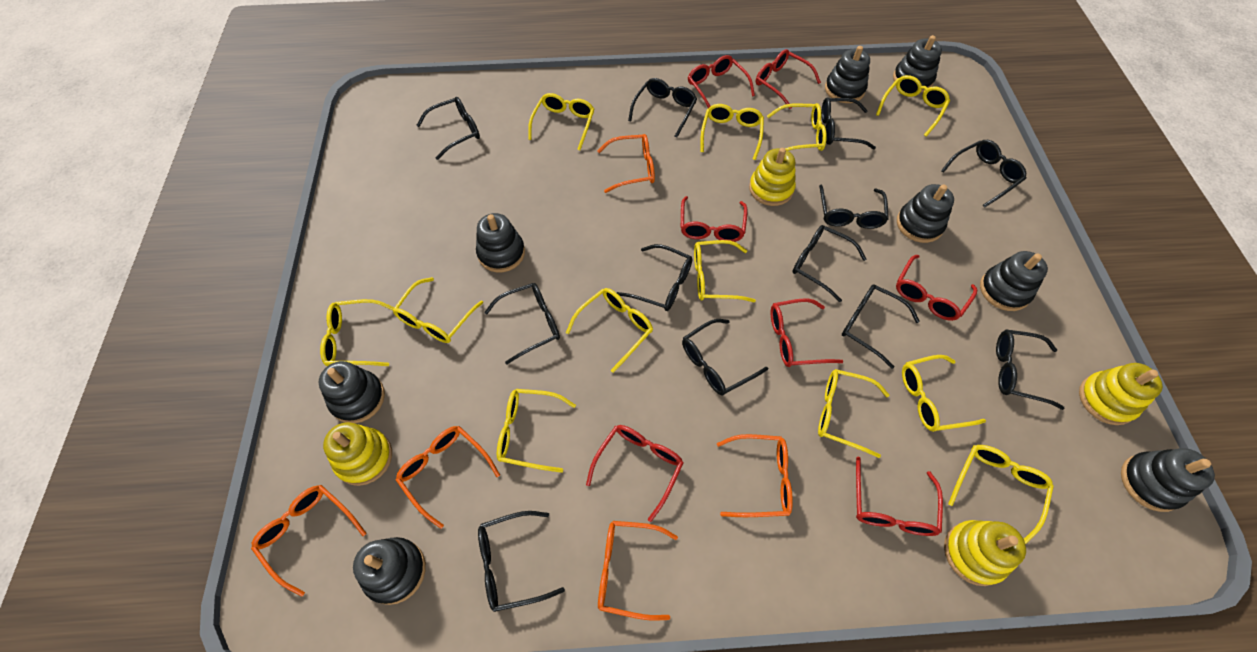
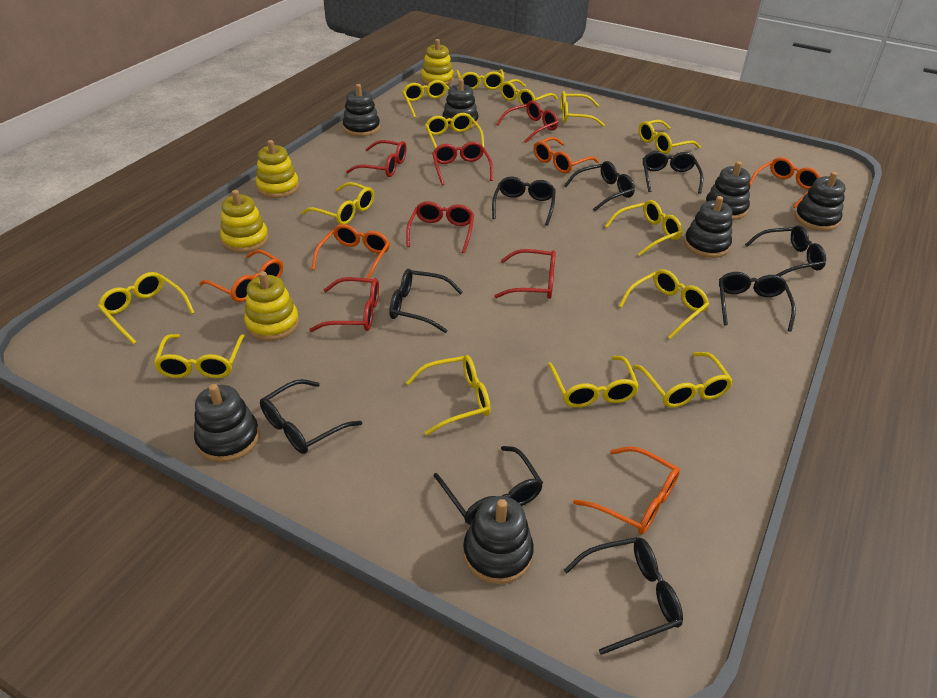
black glasses: [417,97,480,160] [478,511,565,612] [484,283,560,364] [617,244,692,311] [628,78,697,137] [682,319,768,395] [792,225,866,302] [819,185,889,229] [821,98,876,150] [842,284,920,369] [941,140,1026,208] [996,329,1065,410] = 12 -> [260,379,362,454] [389,269,463,333] [434,446,543,525] [492,177,556,226] [564,161,635,212] [564,537,683,655] [643,151,703,194] [719,272,796,332] [745,225,826,276] = 9
black stacking toy: [319,361,385,423] [353,537,426,605] [476,213,525,272] [825,46,870,103] [893,35,942,93] [897,184,954,243] [980,251,1048,311] [1121,448,1215,512] = 8 -> [194,384,260,462] [343,84,380,136] [442,79,479,130] [463,496,534,584] [684,196,733,258] [705,161,751,220] [795,172,846,231] = 7
red glasses: [586,425,684,522] [681,196,747,242] [688,55,755,108] [756,49,821,109] [771,298,843,367] [856,457,943,536] [896,255,977,321] = 7 -> [309,277,379,332] [346,140,407,177] [406,201,474,253] [432,142,493,186] [494,249,556,299] [496,100,558,143] = 6
yellow glasses: [320,299,394,366] [393,277,483,343] [497,389,576,473] [528,93,594,150] [566,288,653,373] [694,240,756,302] [701,104,764,160] [767,103,827,151] [818,369,889,458] [876,75,950,137] [902,355,986,432] [948,445,1054,544] = 12 -> [98,272,195,344] [154,334,245,378] [302,182,374,224] [402,80,449,118] [406,355,491,435] [425,113,484,148] [456,69,504,90] [500,79,558,108] [547,356,639,408] [561,91,605,127] [605,200,683,256] [619,269,709,339] [634,352,733,408] [639,120,701,154] = 14

